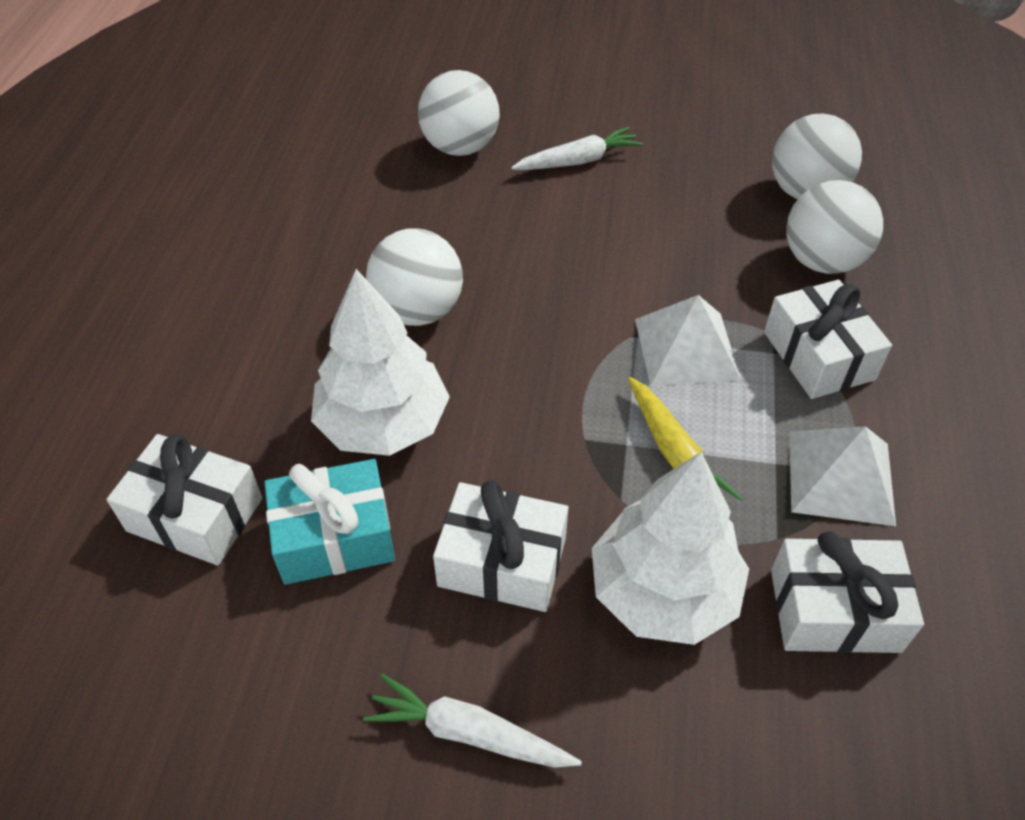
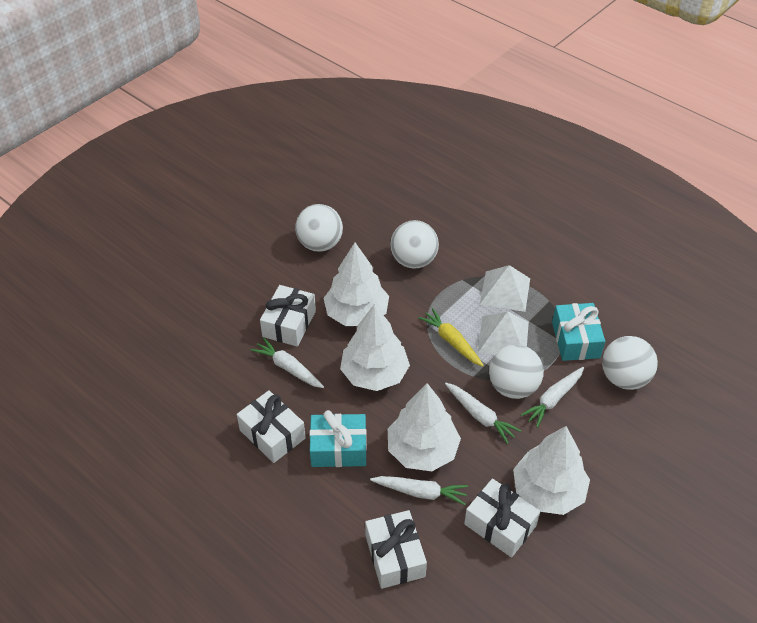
turquoise gift: [264,459,395,585] = 1 -> [310,410,367,467] [552,303,605,361] = 2
white carrot: [363,674,582,768] [511,127,643,170] = 2 -> [251,338,324,388] [370,476,468,505] [445,383,521,444] [521,367,584,428] = 4
white tree: [311,269,450,456] [592,452,749,645] = 2 -> [323,243,389,326] [340,304,410,391] [388,383,461,471] [513,426,590,515] = 4

